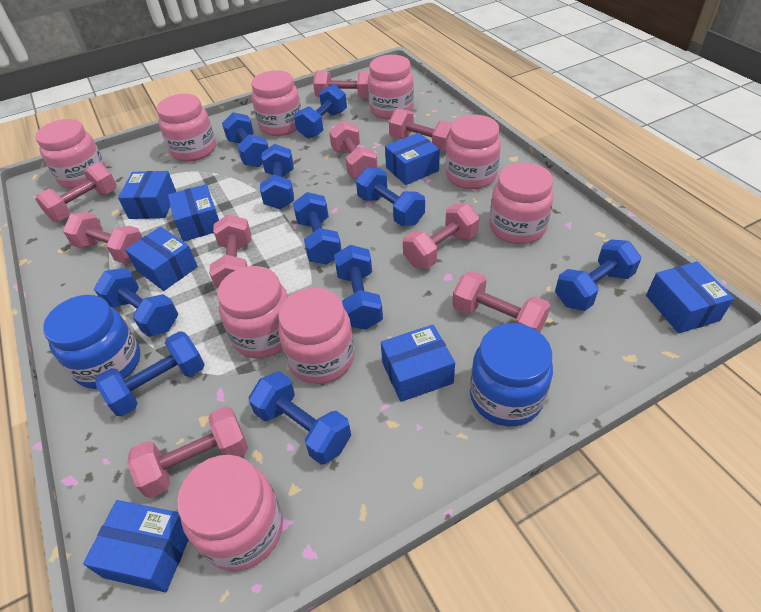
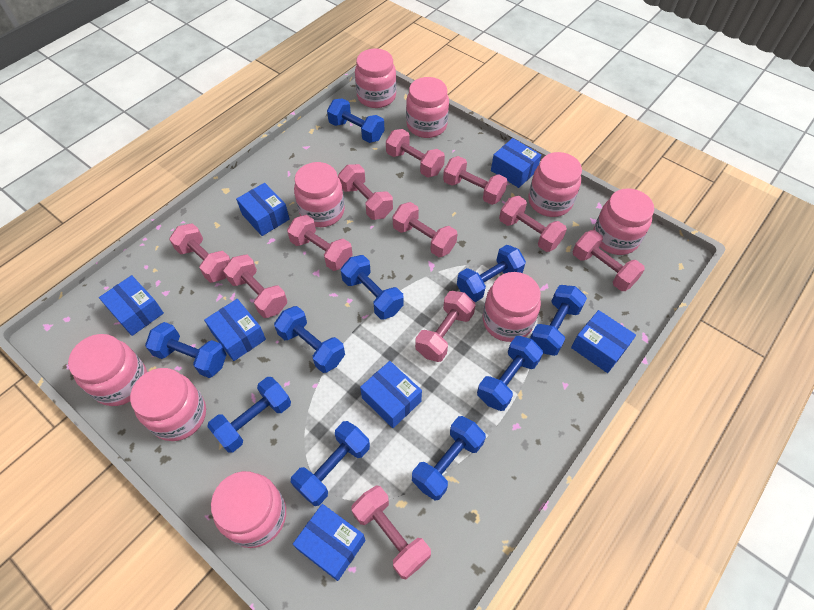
blue jar: [43,295,140,389] [470,323,553,427] = 2 -> none = 0
pink dumbbell: [35,163,117,222] [63,212,143,263] [128,406,248,498] [209,214,251,288] [313,71,370,98] [329,121,378,179] [389,109,452,152] [403,204,480,269] [452,271,550,332] = 9 -> [169,223,230,283] [223,255,287,318] [287,215,353,271] [338,164,393,220] [352,485,431,579] [386,129,445,178] [392,202,457,257] [415,291,476,362] [443,156,508,205] [499,196,567,252] [573,230,645,291] = 11

